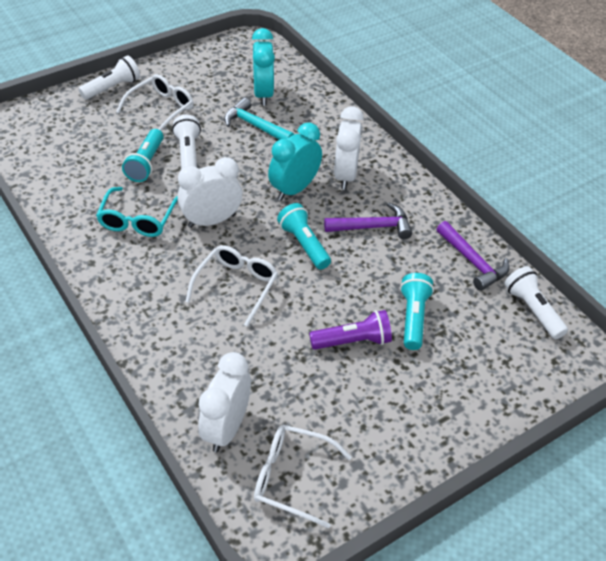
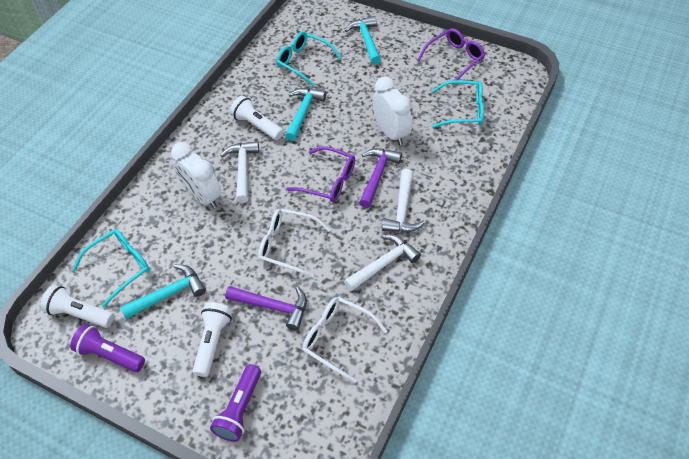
purple flashlight: [309,310,392,350] = 1 -> [70,324,145,372] [210,364,261,442] = 2
purple glasses: none = 0 -> [286,146,355,202] [417,28,485,85] = 2
turquoise clock: [252,28,275,106] [268,123,322,201] = 2 -> none = 0
turquoise flashlight: [122,129,163,182] [277,203,331,270] [400,273,434,350] = 3 -> none = 0
turquoise glasses: [96,187,178,237] = 1 -> [73,229,150,307] [277,31,341,87] [432,80,484,128] = 3
turquoise hammer: [224,98,294,140] = 1 -> [120,264,206,319] [285,88,326,141] [345,16,381,65] = 3
white clock: [177,157,242,228] [198,352,251,452] [334,106,364,190] = 3 -> [171,142,221,209] [372,76,412,145] = 2
white glasses: [116,74,194,131] [185,245,278,327] [254,425,352,529] = 3 -> [258,208,331,277] [302,297,387,383] = 2
white hammer: none = 0 -> [220,141,259,203] [344,234,421,291] [382,169,425,232] = 3

